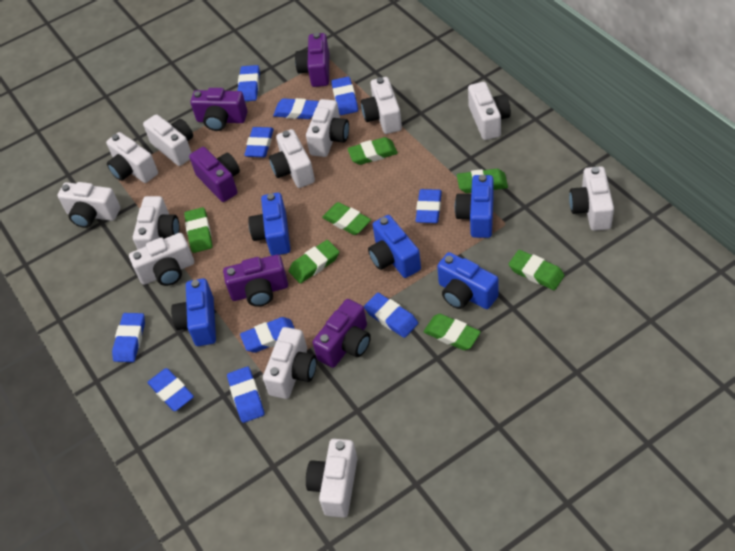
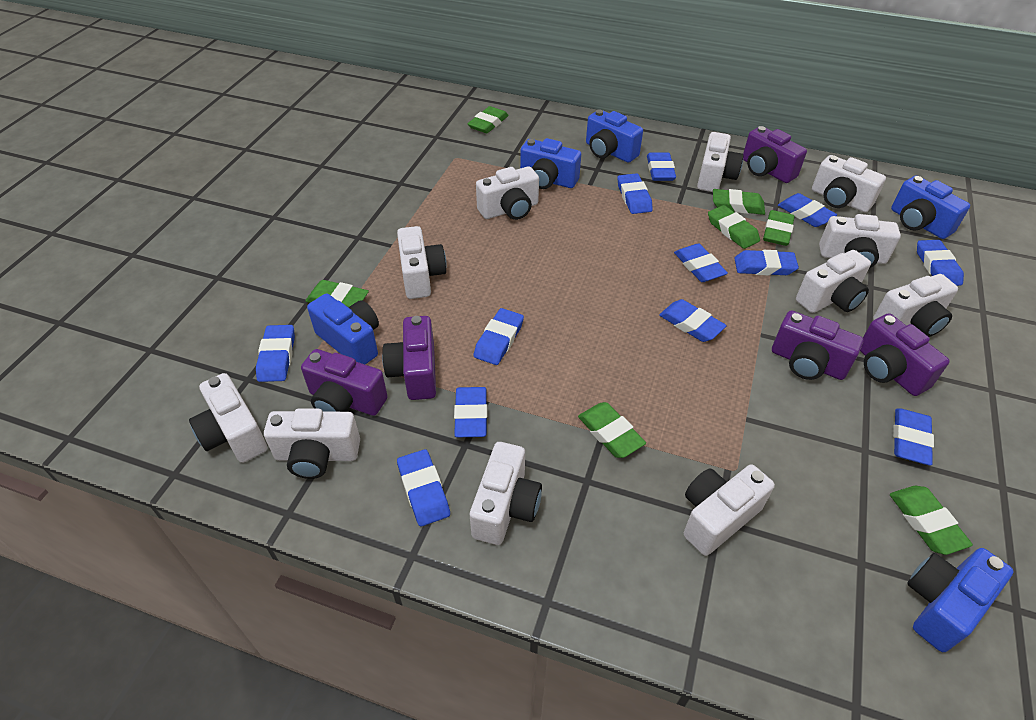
blue eraser: [112,313,145,362] [147,368,194,411] [227,367,265,423] [238,65,260,101] [240,317,295,353] [244,127,274,157] [273,98,319,119] [331,77,358,115] [364,293,418,338] [416,189,442,223] = 10 -> [256,325,295,382] [397,449,450,526] [454,387,487,437] [473,308,524,365] [617,173,653,214] [647,152,676,181] [659,299,727,342] [674,243,728,282] [734,250,799,276] [778,193,837,227] [893,408,934,466] [917,240,964,286] = 12
white camera: [57,182,120,228] [106,132,158,183] [129,233,194,286] [133,196,179,250] [143,114,193,166] [263,327,317,399] [269,129,315,188] [306,99,349,157] [306,439,357,518] [361,77,402,134] [468,82,511,140] [569,166,614,231] = 12 -> [189,373,267,463] [264,408,360,479] [397,226,447,299] [470,442,542,545] [476,166,539,220] [684,464,775,556] [697,132,744,192] [796,250,871,313] [812,155,886,212] [819,214,901,268] [873,274,958,337] = 11

